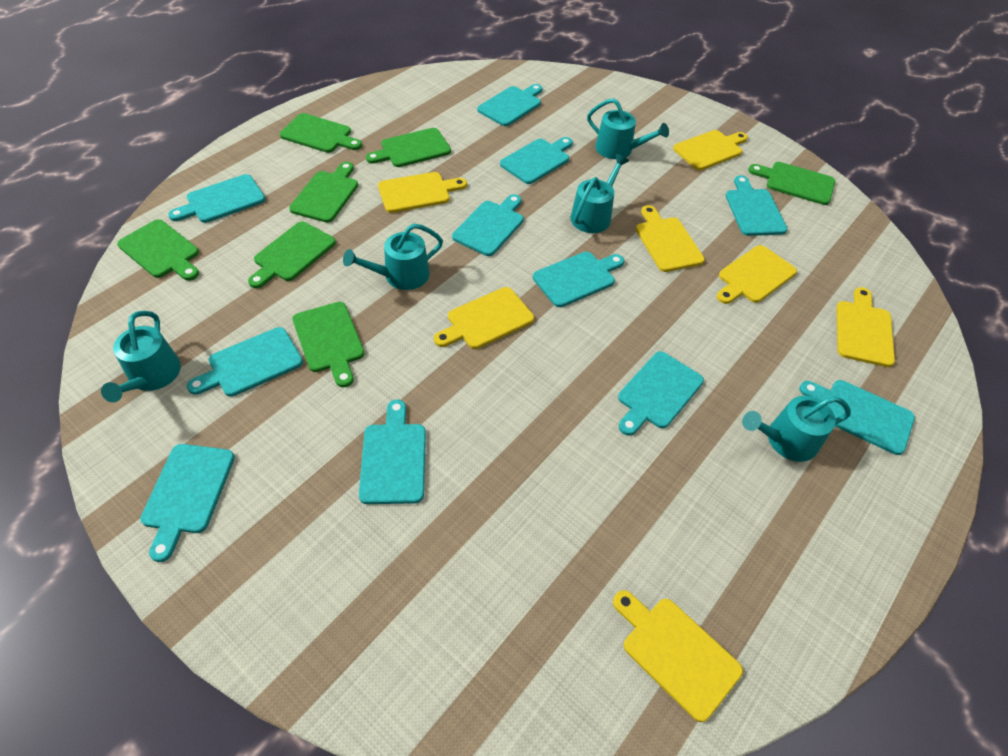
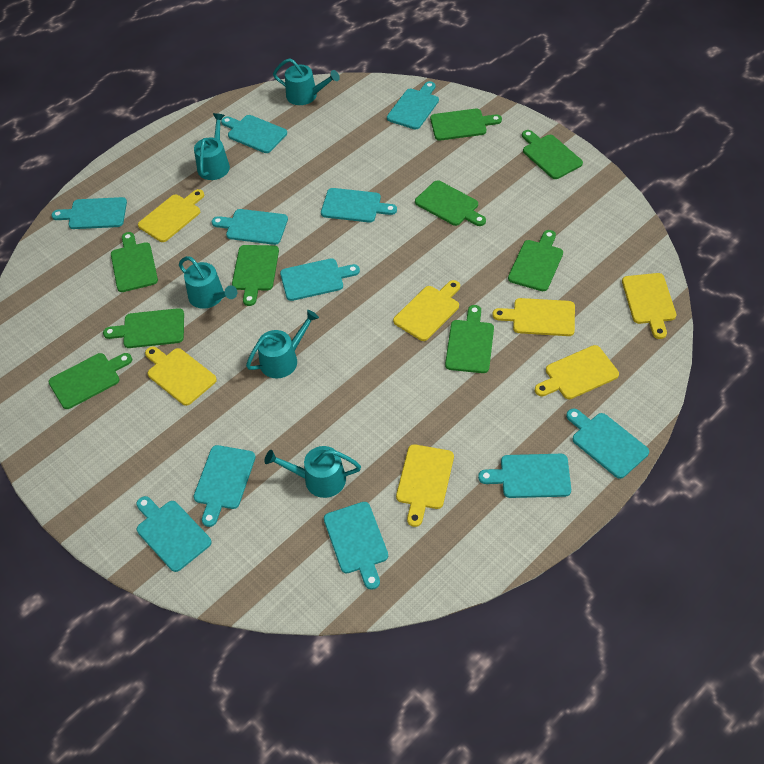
green cutting board: [117,220,199,281] [248,222,336,288] [280,113,362,153] [289,162,358,223] [292,302,365,387] [366,128,451,167] [748,162,835,205] = 7 -> [49,353,132,409] [103,308,184,348] [111,232,158,292] [232,245,279,306] [415,180,486,226] [430,109,502,141] [445,305,494,373] [508,230,563,291] [522,130,583,179] = 9

